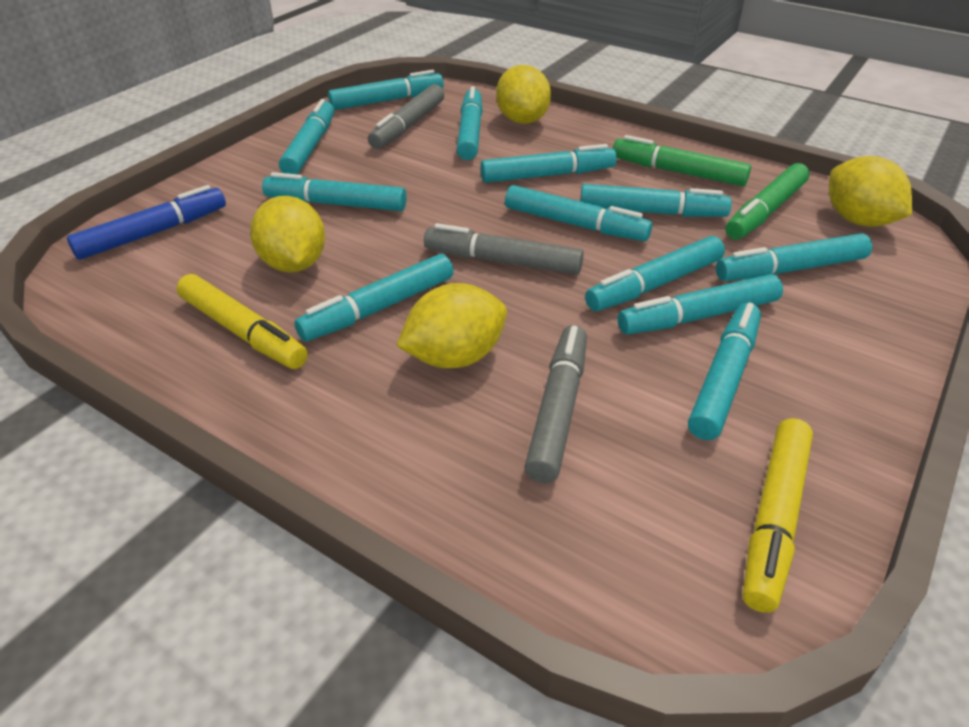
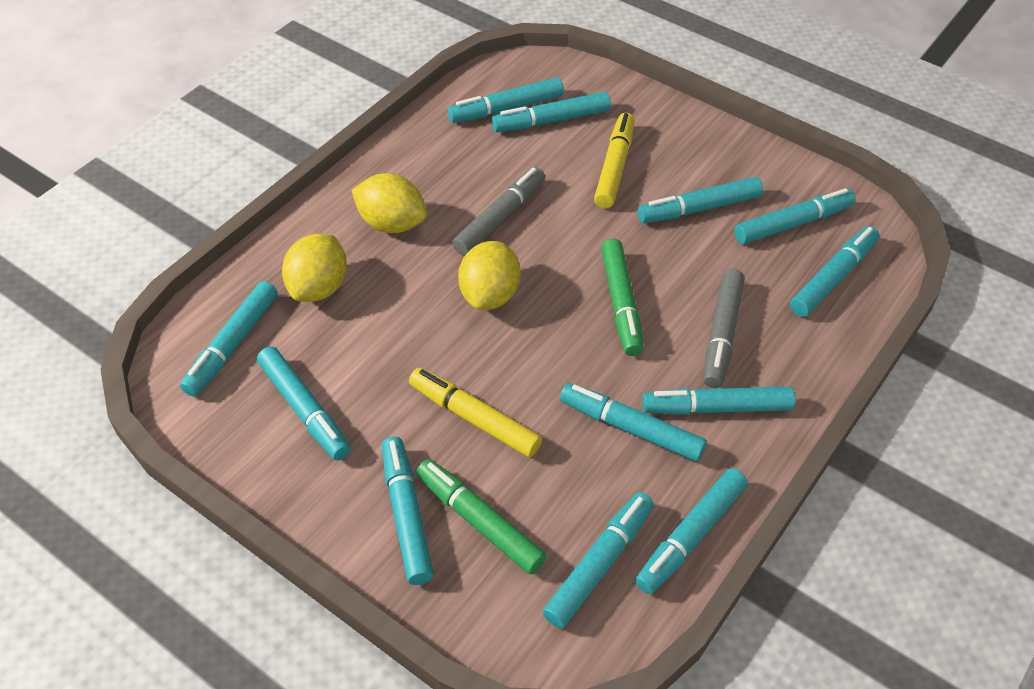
blue marker: [67,185,226,260] = 1 -> none = 0
grey marker: [368,84,444,149] [424,223,584,275] [524,325,587,483] = 3 -> [452,167,545,256] [703,269,745,388] = 2
yellow lemon: [250,196,325,273] [396,283,507,368] [496,65,551,124] [829,156,912,227] = 4 -> [282,234,347,302] [351,173,427,233] [458,241,520,310] = 3

